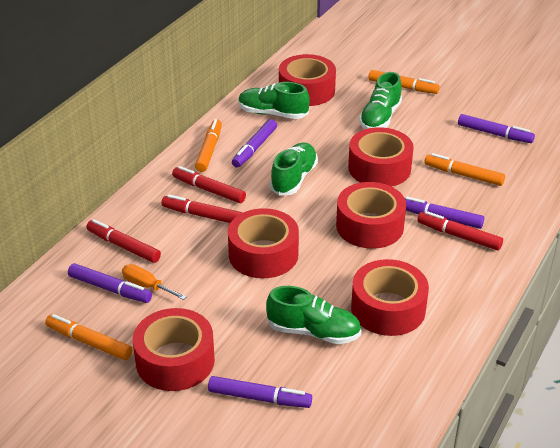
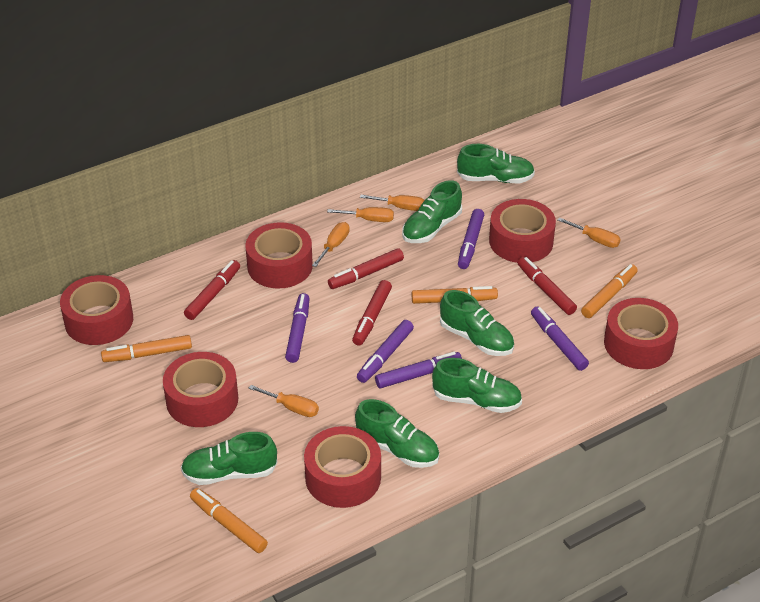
green shoe: [239,82,310,119] [266,286,361,344] [270,143,318,196] [359,72,402,129] = 4 -> [181,432,277,485] [355,399,439,468] [402,180,462,243] [432,358,522,413] [440,290,514,356] [457,144,535,183] = 6
orange screwdriver: [122,264,187,300] = 1 -> [249,385,319,417] [312,222,350,267] [327,207,394,222] [360,195,425,211] [558,217,621,248] = 5

